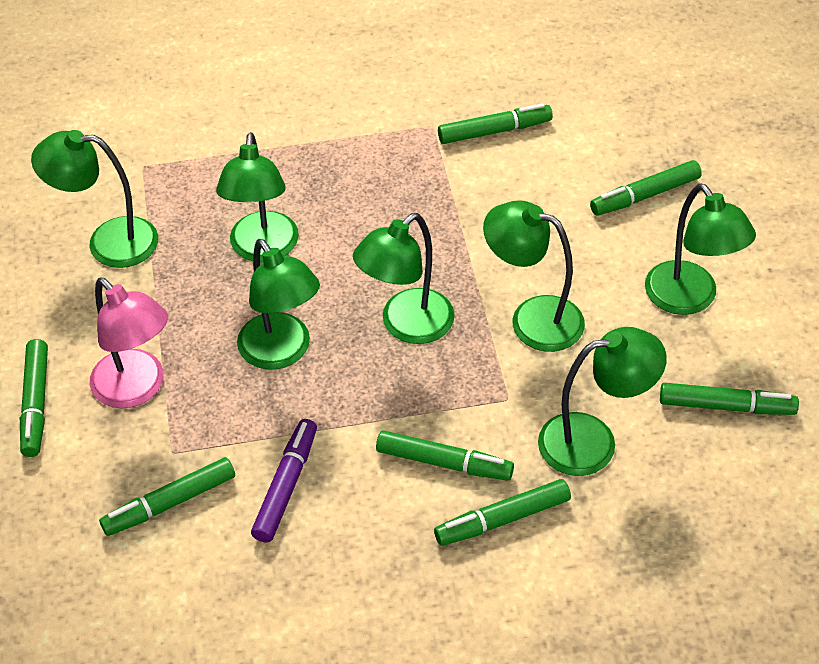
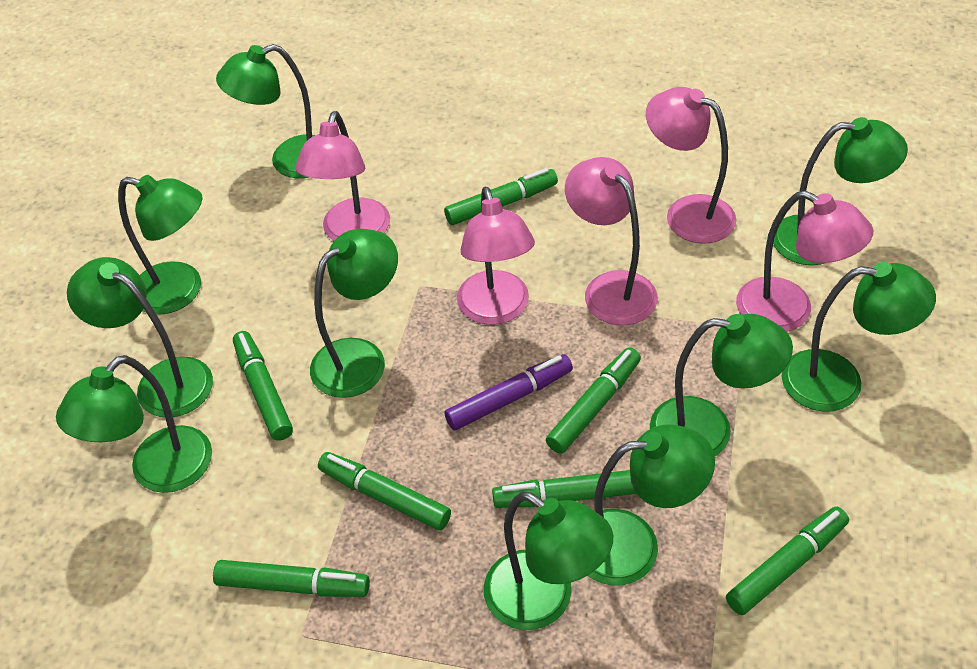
green lamp: [31,130,158,268] [216,132,299,262] [237,239,320,370] [353,213,455,344] [483,200,585,352] [538,327,667,476] [645,184,756,315] = 7 -> [56,355,212,493] [67,257,213,417] [118,175,203,315] [216,44,315,178] [310,229,398,398] [484,492,613,630] [587,424,715,585] [650,314,793,456] [773,117,908,265] [781,262,936,412] = 10
pink lamp: [90,278,168,408] = 1 -> [295,111,390,241] [457,187,535,325] [565,157,658,325] [646,87,737,244] [736,191,873,332] = 5

